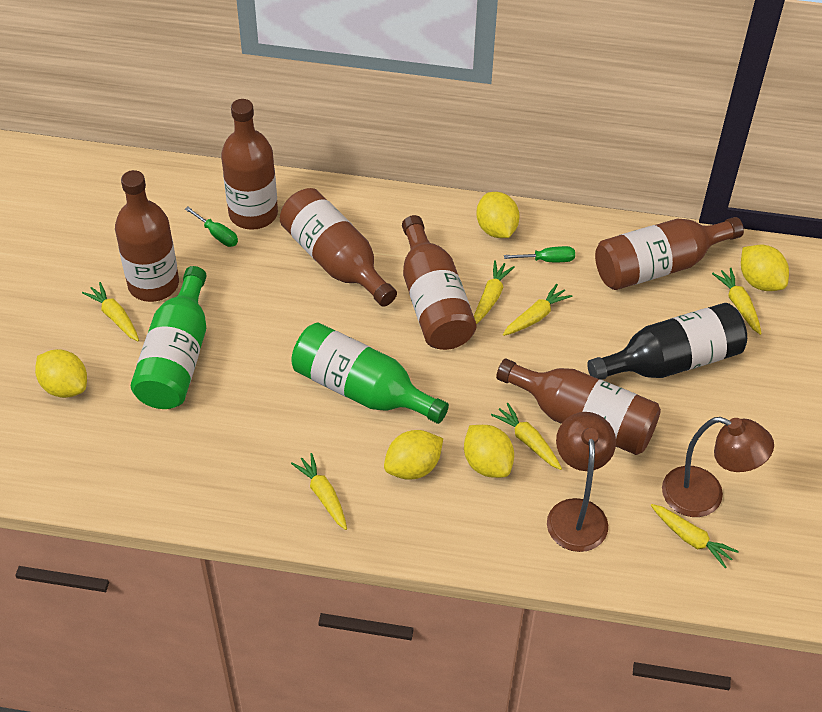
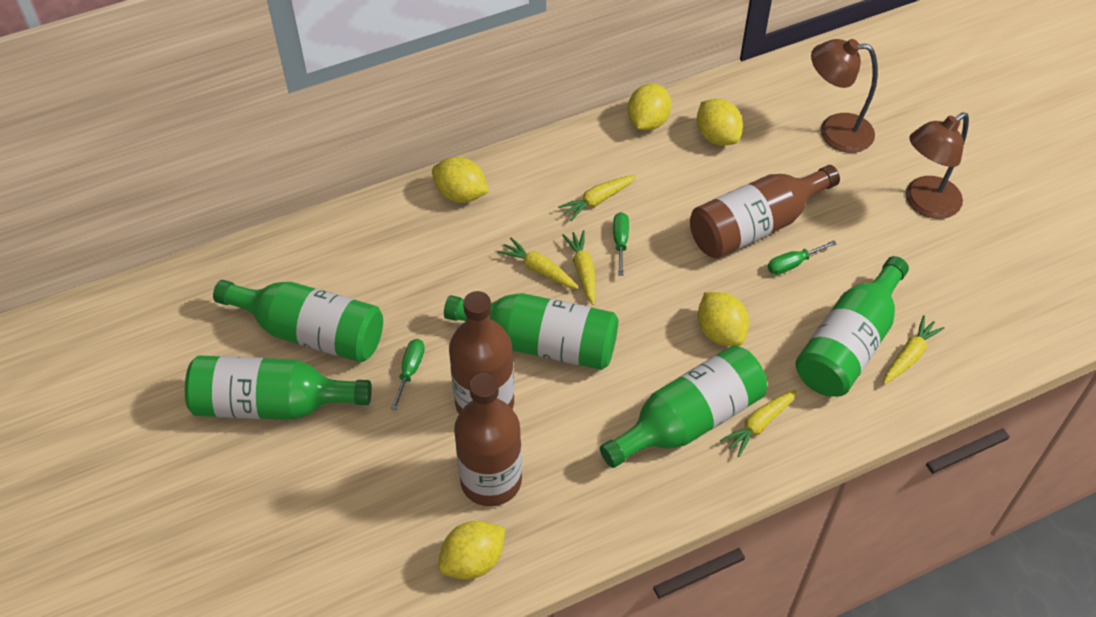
black bottle: [587,303,747,380] = 1 -> none = 0
brown bottle: [115,170,179,302] [221,99,278,230] [280,188,397,307] [402,215,477,350] [496,359,661,455] [595,217,744,290] = 6 -> [449,291,514,414] [454,373,522,507] [690,165,840,259] = 3
green bottle: [131,266,207,409] [291,322,449,424] = 2 -> [185,355,372,420] [213,280,383,362] [444,293,618,370] [600,345,767,468] [796,256,909,397] = 5
green screwdriver: [185,207,238,247] [504,246,575,262] = 2 -> [391,339,425,410] [613,212,629,276] [768,240,837,275] = 3
yellow carrot: [82,282,139,341] [291,453,347,530] [474,260,515,324] [491,403,562,470] [503,284,572,336] [651,504,739,568] [712,268,762,335] = 7 -> [498,237,579,289] [558,175,636,221] [562,230,596,305] [720,390,797,457] [883,315,945,384] = 5

